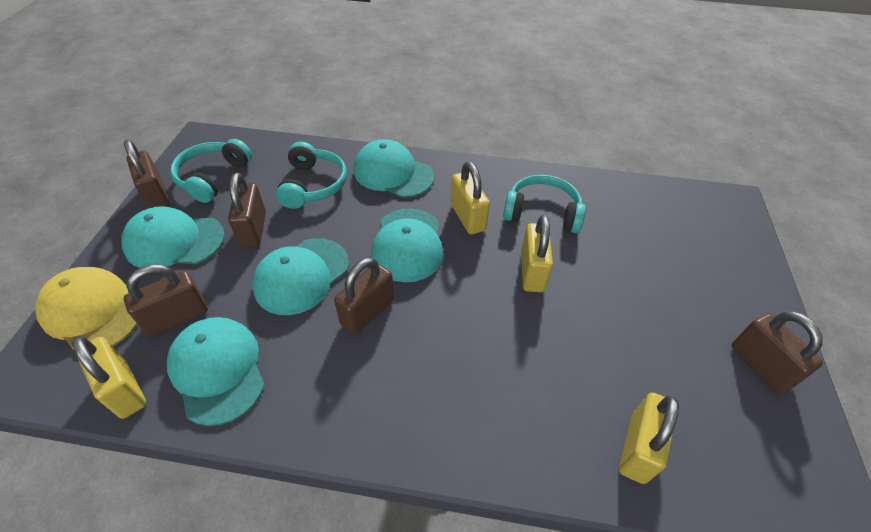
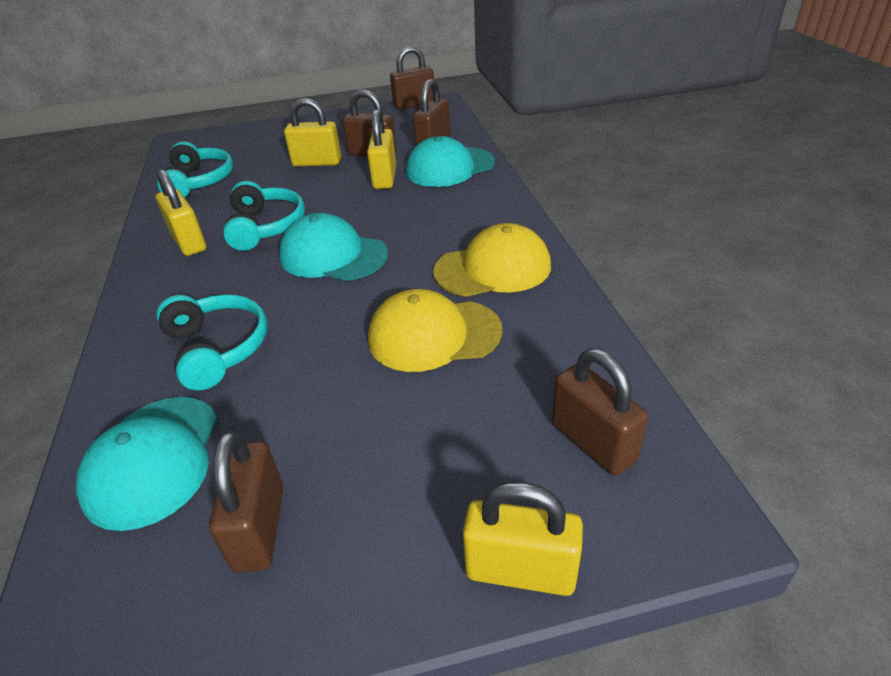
turquoise cap: [122,206,225,268] [167,317,265,426] [252,238,349,315] [354,139,434,198] [371,208,443,282] = 5 -> [76,397,217,531] [279,213,388,281] [406,136,495,187] = 3
yellow cap: [35,267,138,350] = 1 -> [368,289,502,372] [433,223,551,297] = 2

